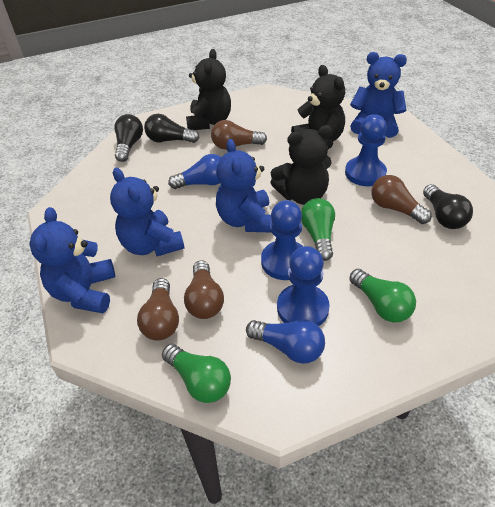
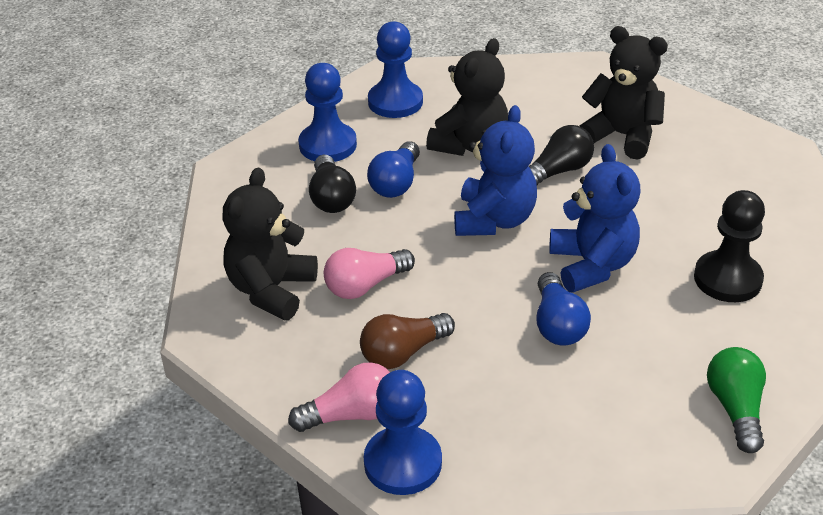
black light bulb: [114,114,143,162] [144,114,200,143] [423,184,473,229] = 3 -> [309,155,356,213] [529,125,594,185] = 2
black pawn: none = 0 -> [694,190,765,302] = 1
blue teddy bear: [29,207,115,313] [110,168,185,256] [216,139,272,232] [350,52,407,138] = 4 -> [454,105,537,236] [549,144,641,293] = 2
brown light bulb: [137,278,179,340] [184,260,224,319] [211,120,267,149] [371,175,432,224] = 4 -> [360,313,455,369] = 1
green light bulb: [162,344,231,403] [301,198,335,261] [349,269,416,322] = 3 -> [707,347,766,453] = 1
pink light bulb: none = 0 -> [288,362,390,432] [324,248,415,299] = 2

